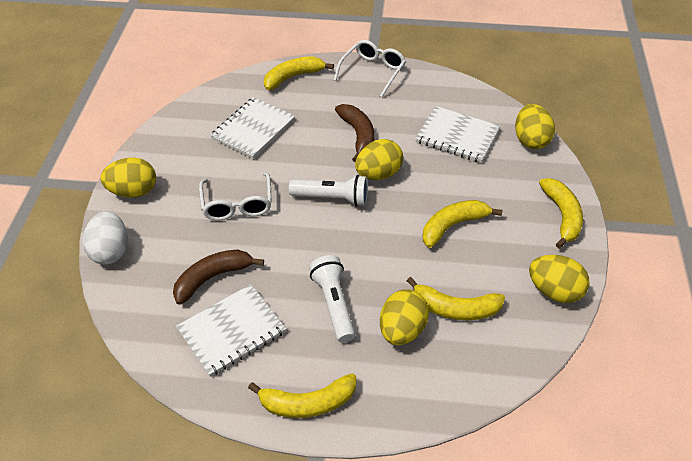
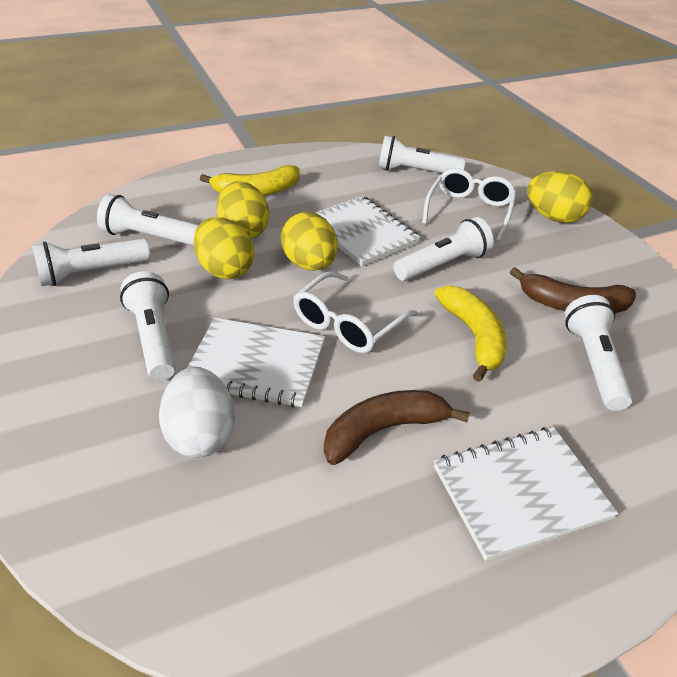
white flashlight: [289,175,368,207] [309,255,355,343] = 2 -> [32,239,151,286] [97,194,198,246] [120,271,176,381] [378,136,466,173] [393,217,494,281] [565,295,633,411] = 6
yellow banana: [248,373,356,418] [264,56,334,90] [407,277,505,320] [423,200,503,248] [539,178,583,249] = 5 -> [200,165,300,196] [435,285,507,382] = 2
yellow egg: [100,158,156,198] [355,139,403,180] [380,289,429,345] [515,104,555,149] [529,255,589,303] = 5 -> [194,217,254,279] [217,181,269,239] [281,212,338,271] [527,172,592,223] = 4

